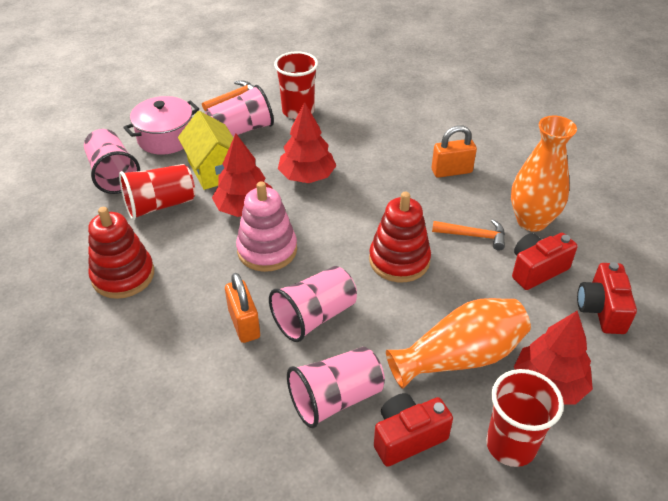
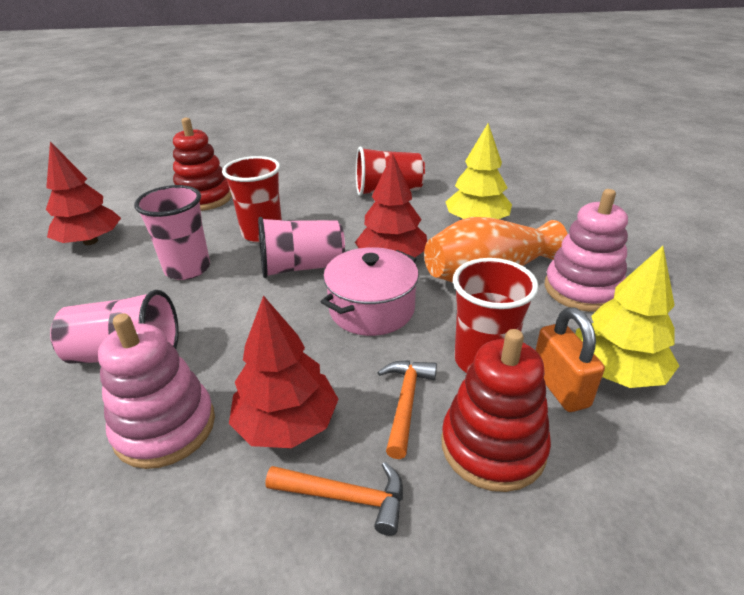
orange padlock: [225,273,260,343] [432,125,477,178] = 2 -> [535,307,605,412] = 1
orange vase: [386,298,531,389] [511,116,577,232] = 2 -> [424,217,567,283] = 1
pink cup: [84,129,140,194] [205,85,274,136] [269,266,357,342] [287,347,385,428] = 4 -> [50,290,179,364] [134,185,210,280] [258,217,345,278] = 3
pink stacking toy: [236,181,297,272] = 1 -> [98,313,215,469] [545,189,628,312] = 2
red camera: [374,393,453,467] [512,233,578,290] [577,262,637,334] = 3 -> none = 0
yellow house: [178,111,233,190] = 1 -> none = 0
yellow tree: none = 0 -> [446,123,512,219] [575,246,679,388] = 2

